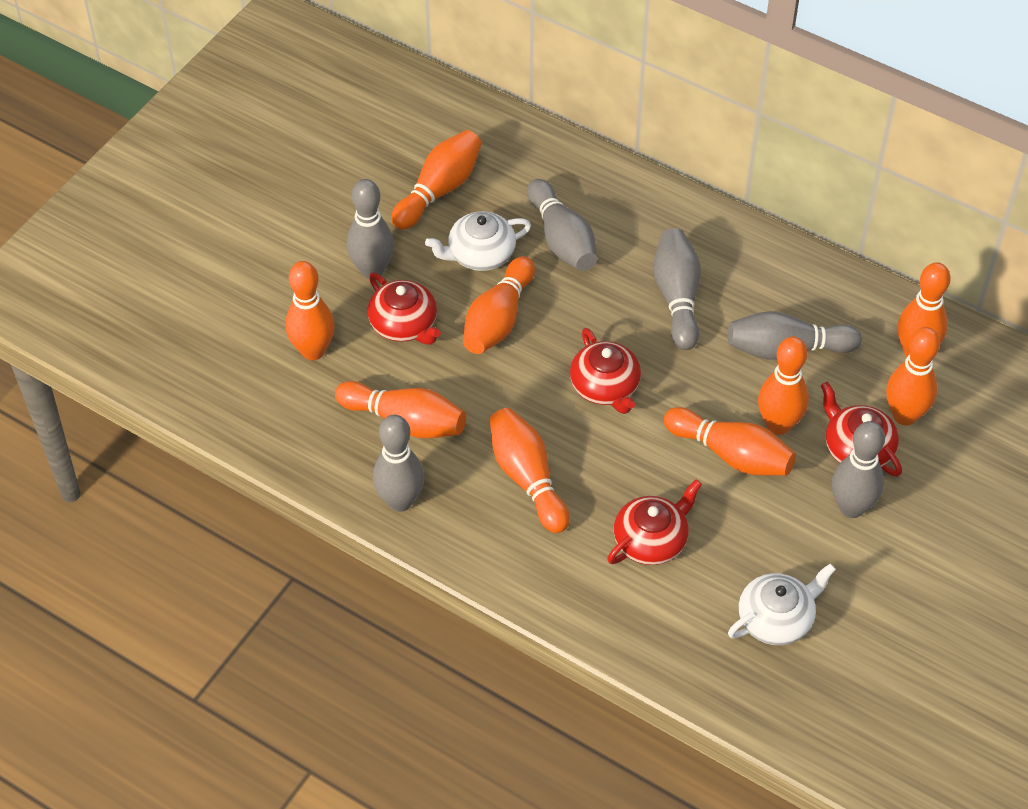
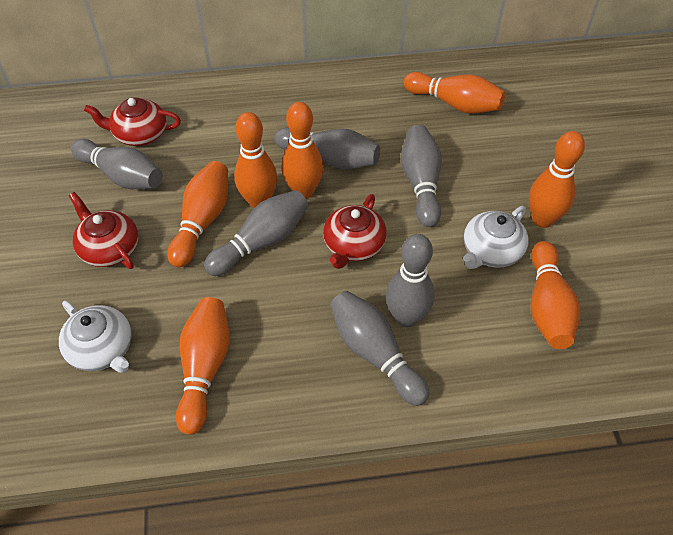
orange bowling pin: [285,261,335,360] [335,381,466,438] [391,130,482,230] [463,256,535,354] [490,408,570,533] [664,407,796,476] [758,337,809,435] [886,327,940,425] [898,262,951,357] = 9 -> [167,161,228,267] [176,297,230,435] [234,112,277,208] [281,102,324,199] [403,72,505,113] [529,131,585,228] [531,241,580,349] = 7
red teapot: [367,273,441,345] [570,328,641,414] [607,479,702,565] [820,382,902,477] = 4 -> [69,192,138,269] [84,97,181,146] [323,194,387,269] = 3

